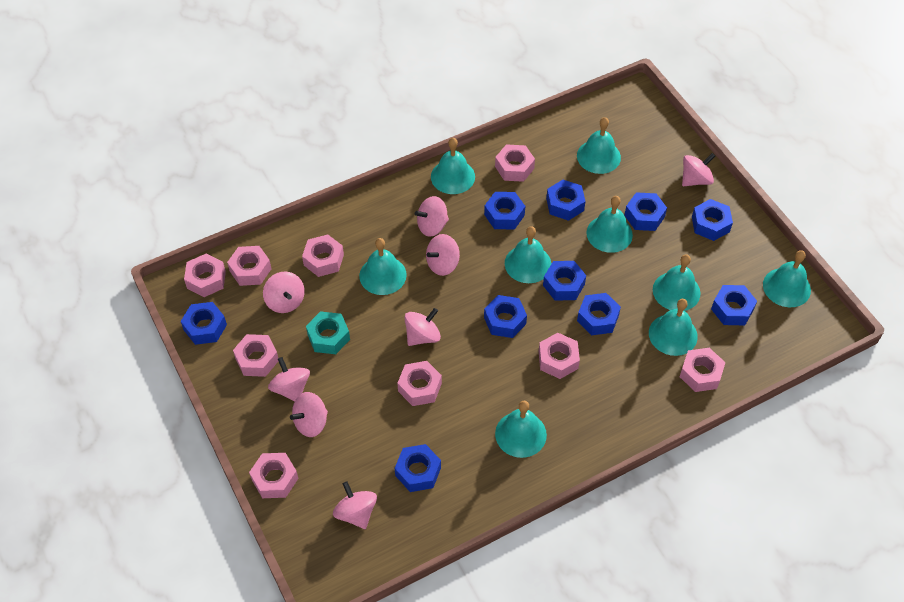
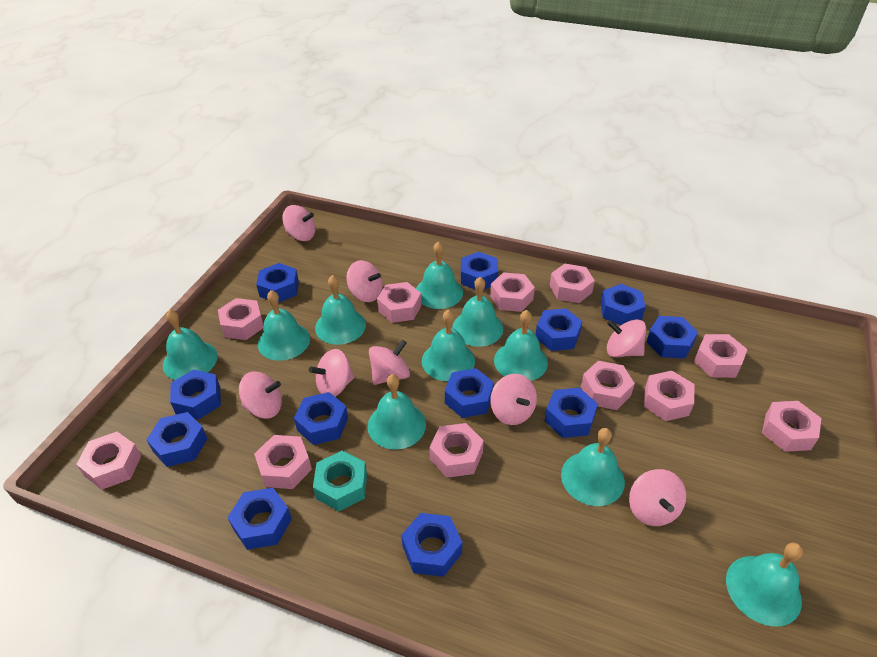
blue nut: [180,302,227,345] [395,444,441,492] [484,192,525,230] [484,295,527,338] [543,261,586,301] [546,180,586,221] [577,293,621,335] [624,192,667,231] [692,199,733,241] [711,285,757,325] = 10 -> [146,412,207,467] [170,370,221,420] [227,488,292,550] [256,263,299,303] [294,392,348,445] [401,513,463,577] [445,368,494,418] [461,252,498,290] [536,308,583,351] [545,388,598,438] [600,284,646,325] [646,316,698,359] = 12
pink nut: [184,254,226,297] [227,246,271,286] [233,334,278,377] [249,453,298,498] [302,234,344,277] [397,361,442,406] [495,144,535,182] [539,333,580,379] [680,348,726,392] = 9 -> [76,432,141,490] [218,298,263,340] [254,435,312,489] [377,282,422,323] [429,423,484,478] [490,272,535,312] [550,264,595,303] [581,361,635,410] [644,371,694,421] [694,334,748,378] [762,401,821,452] = 11
turquoise bell: [359,238,407,295] [431,138,475,194] [495,401,547,458] [505,226,551,283] [577,117,621,174] [587,196,633,253] [649,299,698,356] [653,254,701,311] [763,250,811,307] = 9 -> [163,309,218,380] [258,290,310,361] [315,275,366,345] [368,374,426,450] [416,241,463,309] [422,309,475,381] [452,277,503,347] [494,310,548,381] [561,428,625,506] [726,542,803,627] = 10

